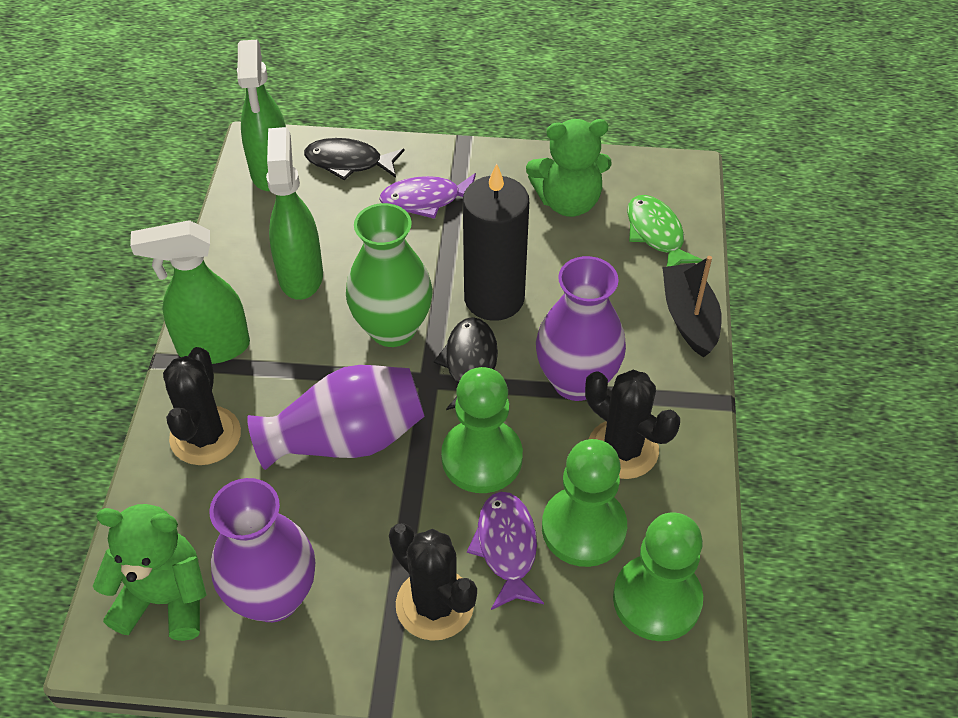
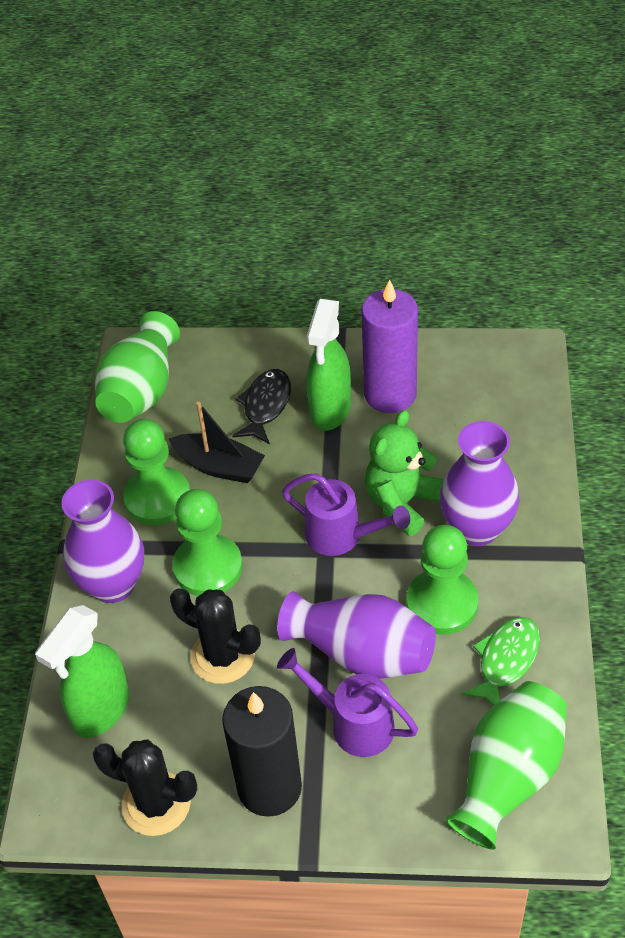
black cactus: [163,347,241,465] [389,523,477,641] [585,370,680,479] = 3 -> [93,739,197,836] [170,588,261,684] = 2
black fish: [304,138,404,181] [434,317,498,410] = 2 -> [232,369,291,444] = 1
green spray bottle: [130,220,250,364] [237,40,286,191] [266,127,323,300] = 3 -> [35,605,129,738] [307,299,351,431] = 2
green teddy bear: [93,504,207,641] [526,119,612,217] = 2 -> [365,410,444,536] = 1
green vase: [346,203,433,347] = 1 -> [95,311,180,423] [445,681,567,850] = 2
purple candle: none = 0 -> [362,279,418,413] = 1
purple fish: [379,173,476,219] [467,492,544,610] = 2 -> none = 0
purple watering can: none = 0 -> [277,648,418,757] [282,473,410,556] = 2

